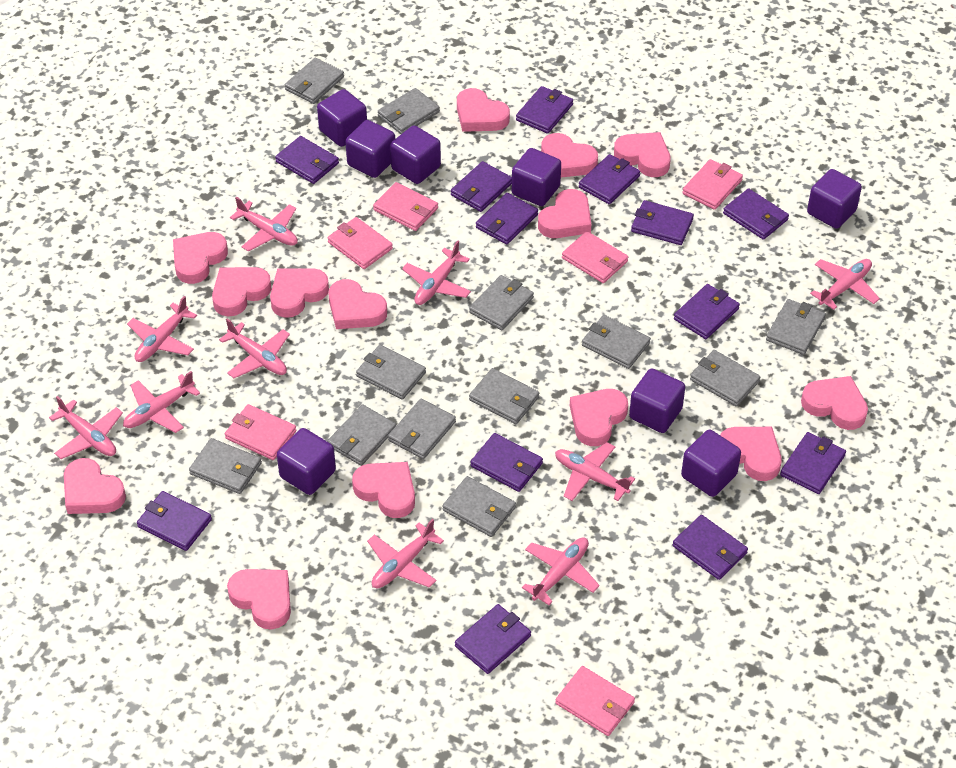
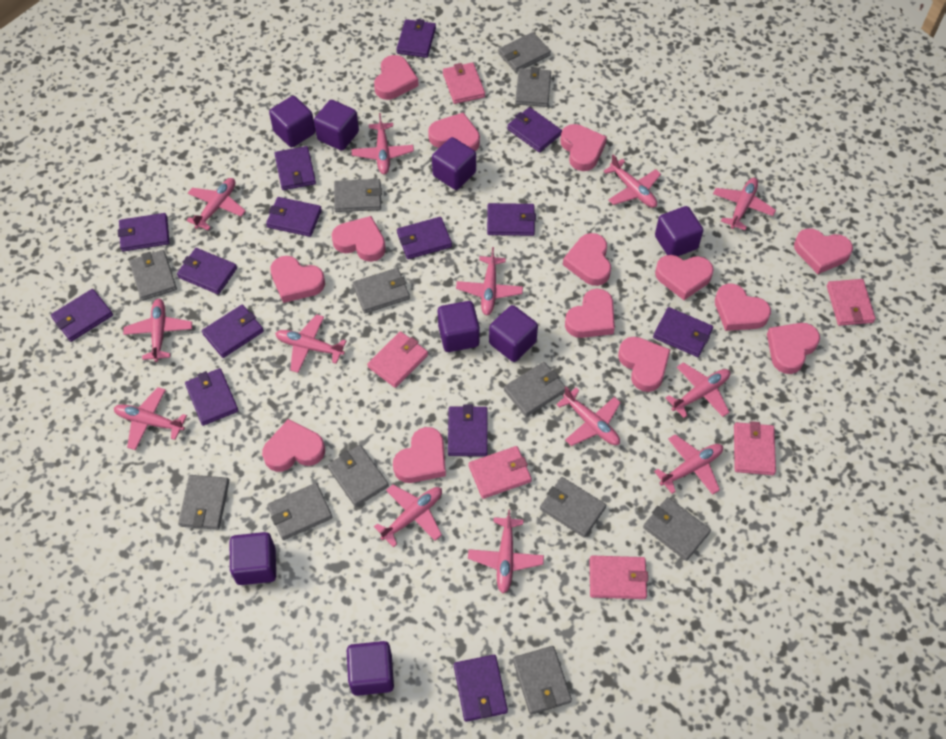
pink plane: [49,396,123,459] [123,371,200,433] [127,296,197,362] [219,318,290,378] [230,197,298,251] [367,519,444,588] [402,240,471,305] [522,537,599,605] [555,442,635,501] [810,259,880,310] = 10 -> [114,387,187,450] [123,299,192,362] [186,178,246,230] [275,314,346,373] [352,113,414,174] [374,485,442,548] [456,247,523,316] [468,510,544,594] [556,387,621,446] [604,154,661,208] [654,434,723,495] [666,362,730,418] [713,178,776,230] = 13
purple wallet: [137,491,212,551] [275,136,339,184] [451,161,512,212] [455,604,531,674] [471,433,543,492] [476,193,538,245] [516,86,573,134] [579,154,640,204] [631,200,694,245] [673,515,748,580] [674,284,740,339] [723,188,789,240] [780,432,846,494] = 13 -> [51,289,113,342] [118,213,170,252] [177,248,237,294] [185,368,239,426] [202,305,264,358] [266,197,322,237] [275,146,316,190] [396,19,436,58] [397,217,452,259] [448,404,488,456] [454,655,508,722] [487,203,536,236] [507,107,562,152] [653,307,713,357] = 14

